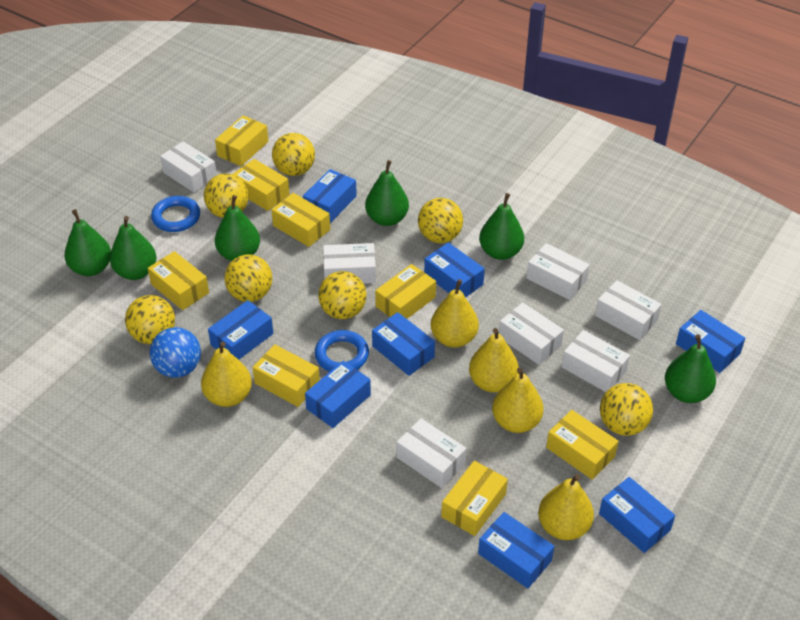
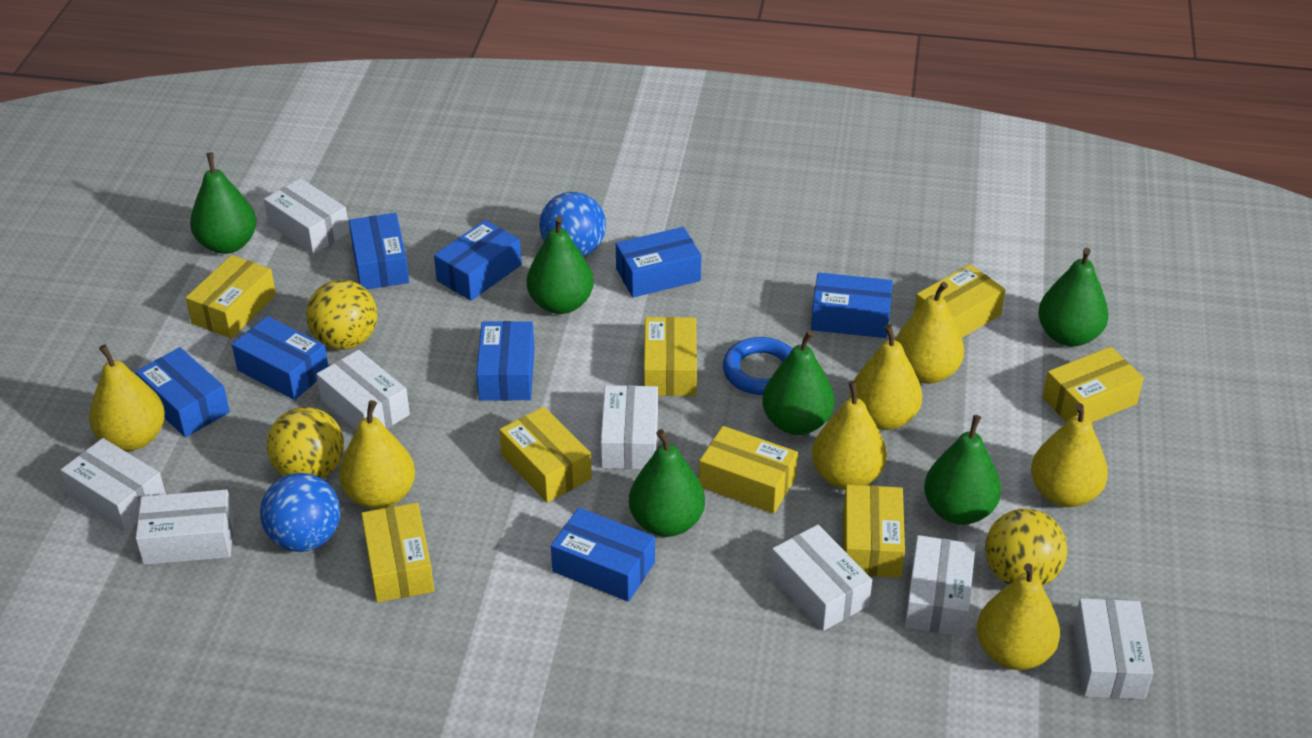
blue ball: [150,327,201,378] = 1 -> [260,473,340,552] [539,192,606,256] = 2
blue ring: [151,196,200,232] [315,330,369,372] = 2 -> [723,337,793,395] = 1
white box: [160,141,217,193] [323,243,376,284] [397,418,466,488] [499,302,564,365] [526,243,590,300] [562,330,630,392] [595,280,662,340] = 7 -> [61,438,166,532] [136,489,234,565] [264,178,350,254] [316,350,410,430] [601,385,658,469] [770,525,872,631] [905,535,976,637] [1073,598,1153,699] = 8
yellow ball: [125,295,175,344] [204,173,249,218] [224,254,273,302] [272,133,315,176] [318,271,366,319] [418,198,463,243] [600,383,653,436] = 7 -> [267,407,344,479] [306,279,377,350] [985,509,1067,586] = 3
yellow pear: [201,341,252,407] [431,279,479,348] [469,328,519,392] [492,368,544,433] [538,474,594,540] = 5 -> [89,345,165,451] [339,400,415,509] [812,381,887,490] [850,324,922,430] [895,282,964,384] [977,563,1060,670] [1031,403,1108,507] = 7

